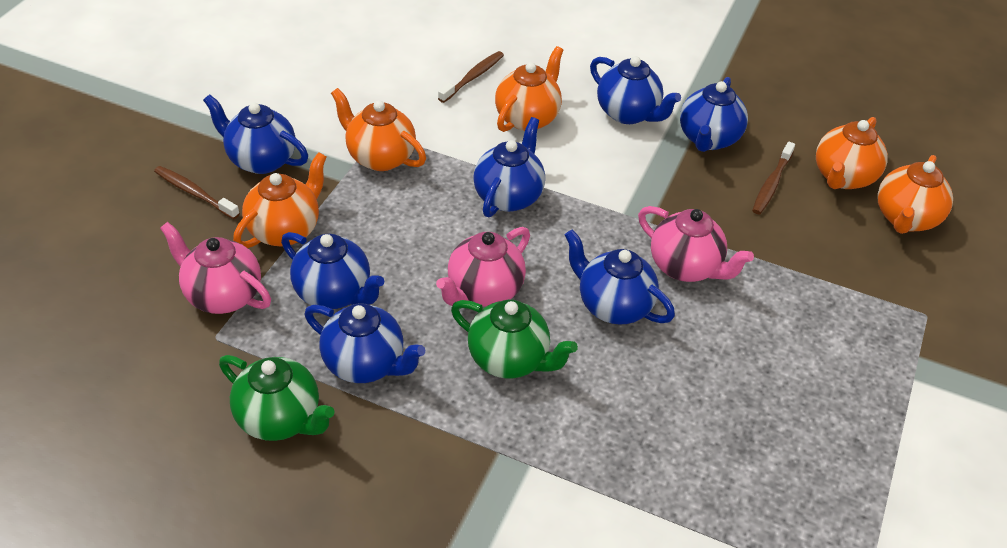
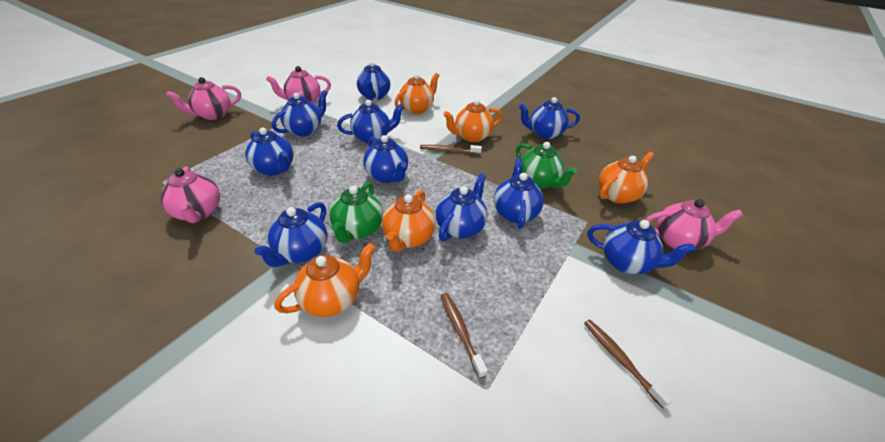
blue teapot: [203,94,308,174] [281,232,384,309] [305,303,425,383] [473,117,545,217] [565,229,675,325] [590,56,681,124] [680,77,748,152] = 7 -> [245,128,293,176] [255,202,327,267] [272,90,327,136] [337,100,404,144] [357,61,390,100] [363,135,408,183] [436,173,487,241] [494,158,544,229] [519,97,580,139] [588,220,695,274] = 10
pink teapot: [160,222,271,314] [436,227,530,307] [638,206,754,282] = 3 -> [160,167,220,223] [166,77,241,120] [266,66,331,103] [645,199,743,250] = 4

